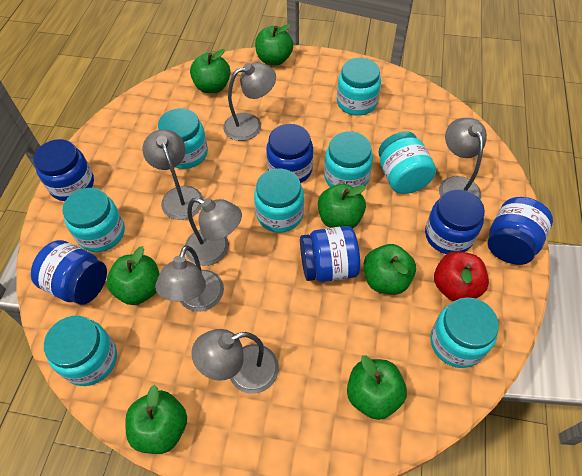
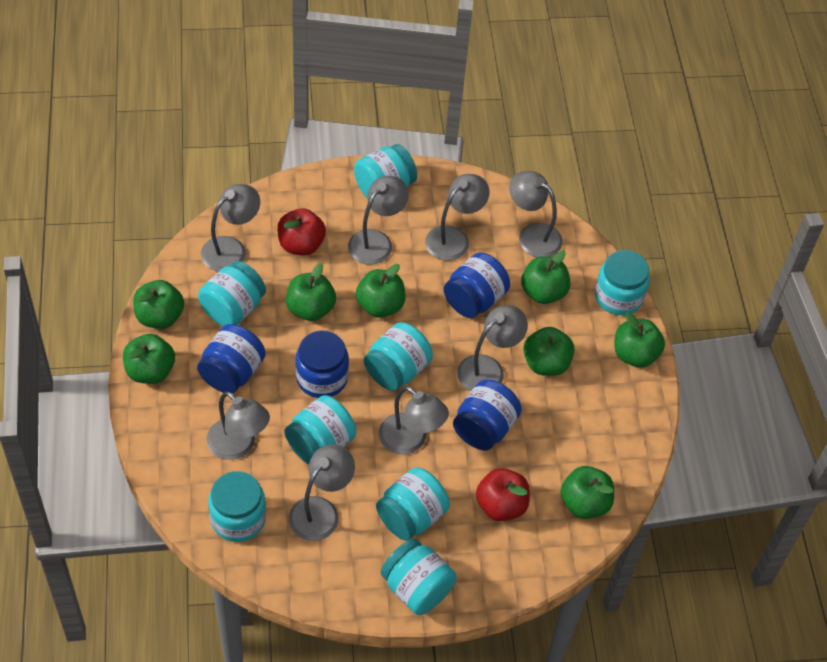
blue jar: [31,240,107,305] [33,139,94,201] [266,124,313,183] [300,226,360,282] [425,189,485,254] [488,197,553,265] = 6 -> [197,324,266,394] [295,330,349,398] [444,252,510,318] [453,380,522,450] = 4
green apple: [107,246,159,305] [125,385,187,454] [190,49,231,93] [255,24,293,66] [318,184,366,228] [347,355,407,420] [364,244,416,295] = 7 -> [123,334,175,384] [133,280,184,329] [286,263,336,321] [356,264,406,318] [521,250,571,304] [523,327,574,376] [560,466,614,519] [614,312,665,368] = 8
grey lamp: [143,129,203,220] [155,245,224,312] [185,198,242,266] [191,329,279,394] [223,62,276,141] [439,118,487,200] = 6 -> [201,184,260,271] [207,391,270,460] [289,444,355,541] [348,176,409,265] [379,386,449,454] [425,174,490,261] [457,305,528,391] [509,171,563,257] = 8
red apple: [434,251,489,301] = 1 -> [277,208,326,256] [476,468,530,521] = 2

